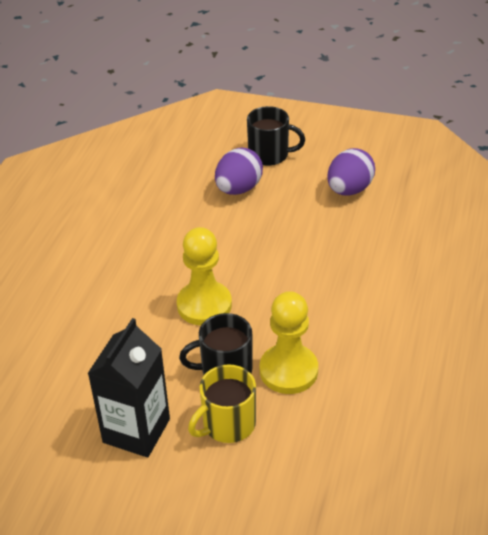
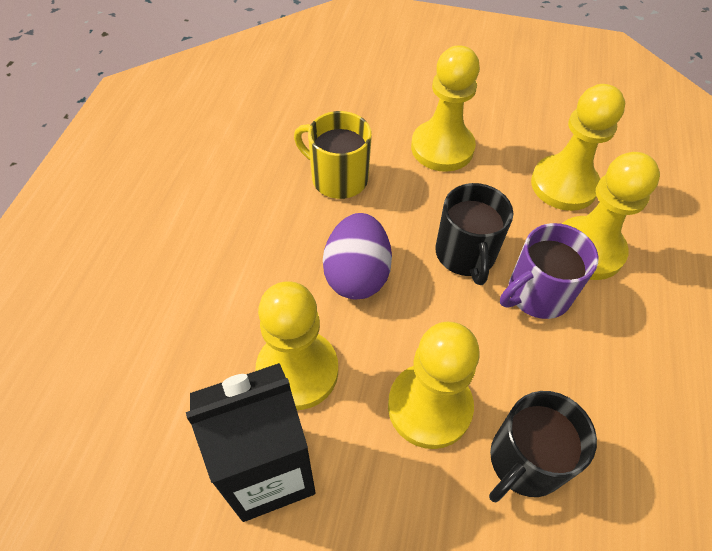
purple egg: [215,148,263,195] [327,148,375,196] = 2 -> [323,213,392,300] = 1
purple mug: none = 0 -> [500,223,598,319] = 1
yellow pawn: [177,227,232,326] [260,291,318,394] = 2 -> [255,281,338,410] [388,322,480,449] [411,45,480,172] [531,84,625,211] [562,152,660,280] = 5

